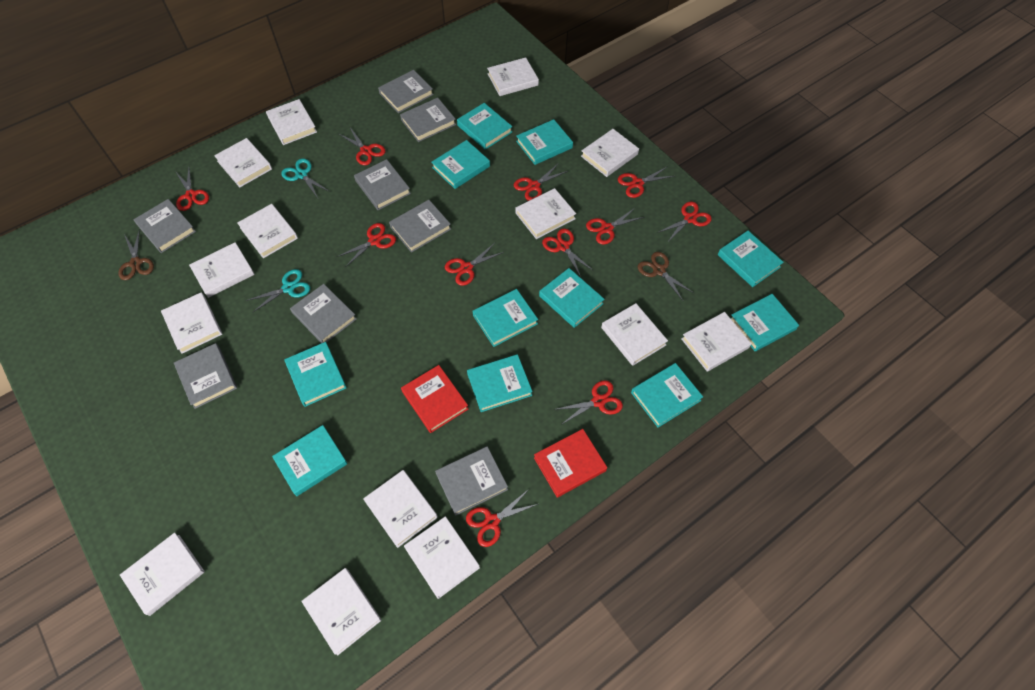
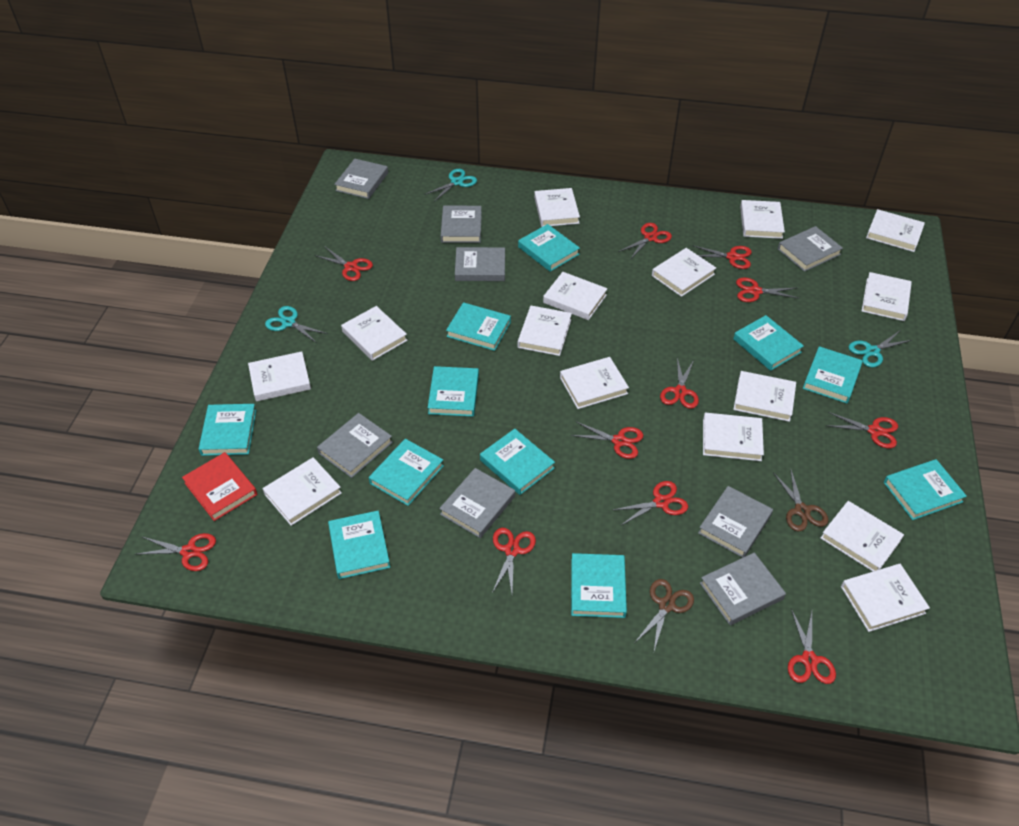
red book: [401,365,469,433] [534,429,607,498] = 2 -> [182,452,257,521] = 1
turquoise scissors: [246,269,310,313] [281,158,330,198] = 2 -> [265,306,328,343] [424,169,477,202] [849,331,912,367] = 3
white book: [120,532,205,616] [161,292,222,354] [189,242,255,298] [214,138,272,187] [237,204,298,258] [266,99,317,145] [301,568,381,656] [363,470,438,548] [404,516,480,599] [487,57,539,96] [515,188,576,239] [581,129,639,177] [601,303,668,366] [681,312,751,372] = 14 -> [248,351,311,401] [263,457,342,526] [341,306,408,361] [518,306,572,356] [534,188,580,227] [543,272,608,320] [560,357,629,409] [652,248,716,297] [703,413,764,461] [733,371,796,422] [740,200,785,239] [820,501,904,571] [841,564,930,632] [862,272,912,321] [866,209,925,252] = 15

